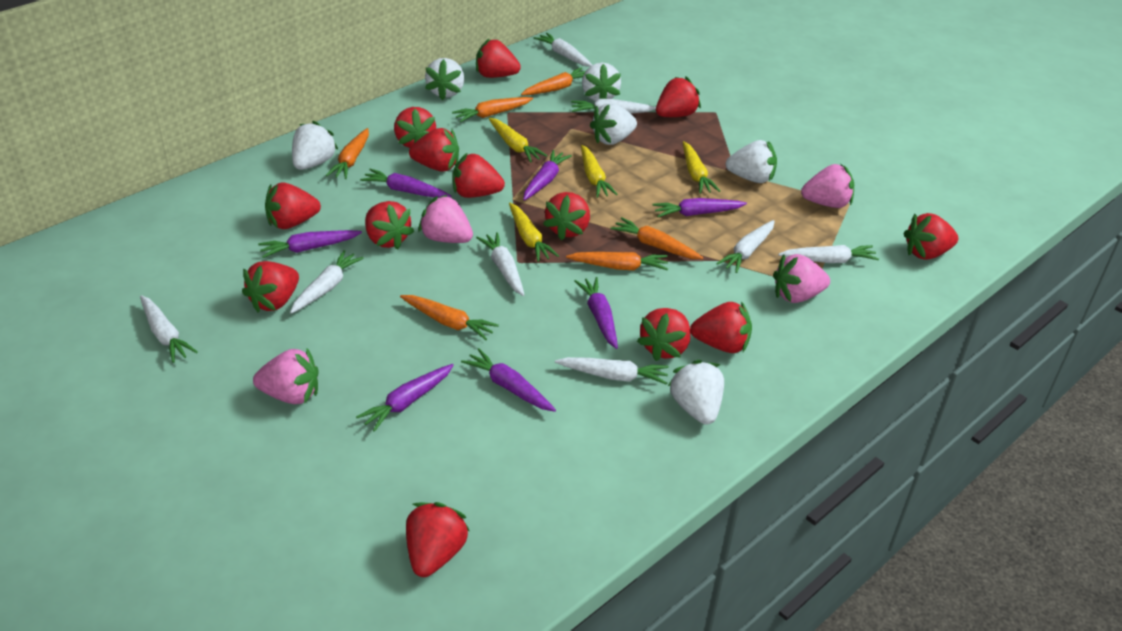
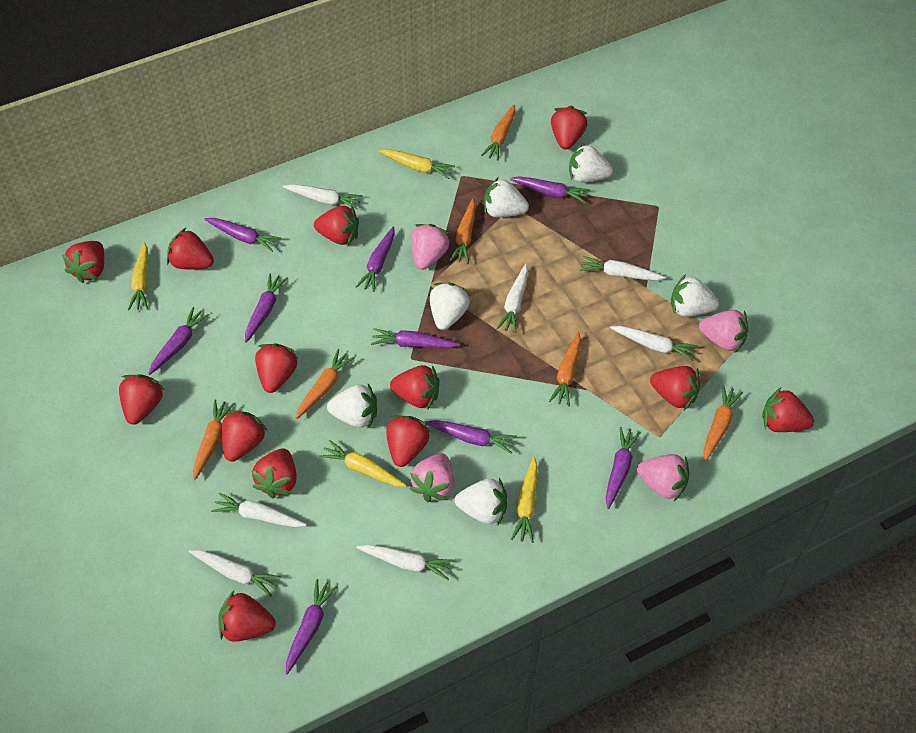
purple carrot: [258,230,362,258] [356,364,454,432] [360,169,451,198] [461,348,556,412] [523,150,572,201] [574,277,618,349] [652,198,747,217] = 7 -> [148,307,209,375] [204,218,281,252] [245,273,288,343] [286,579,338,674] [356,226,395,292] [371,328,460,348] [425,420,517,454] [510,176,590,203] [606,427,641,509] = 9
white carrot: [140,295,198,363] [290,250,364,314] [476,232,524,296] [534,33,592,67] [555,357,669,385] [571,99,656,114] [716,220,774,273] [778,245,879,263] = 8 -> [189,550,282,597] [211,492,307,527] [283,184,363,209] [356,544,454,580] [496,264,528,333] [580,256,666,280] [610,326,698,361] = 7

